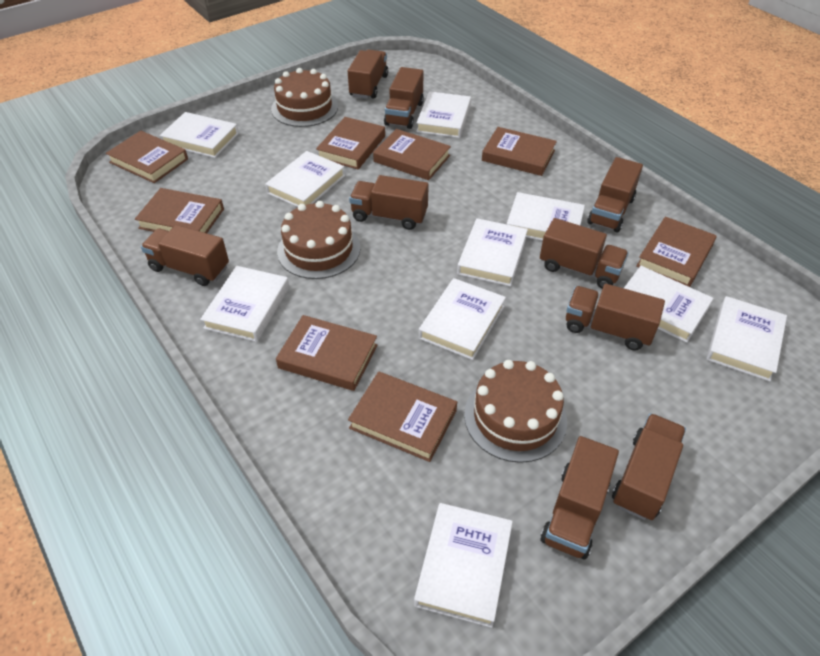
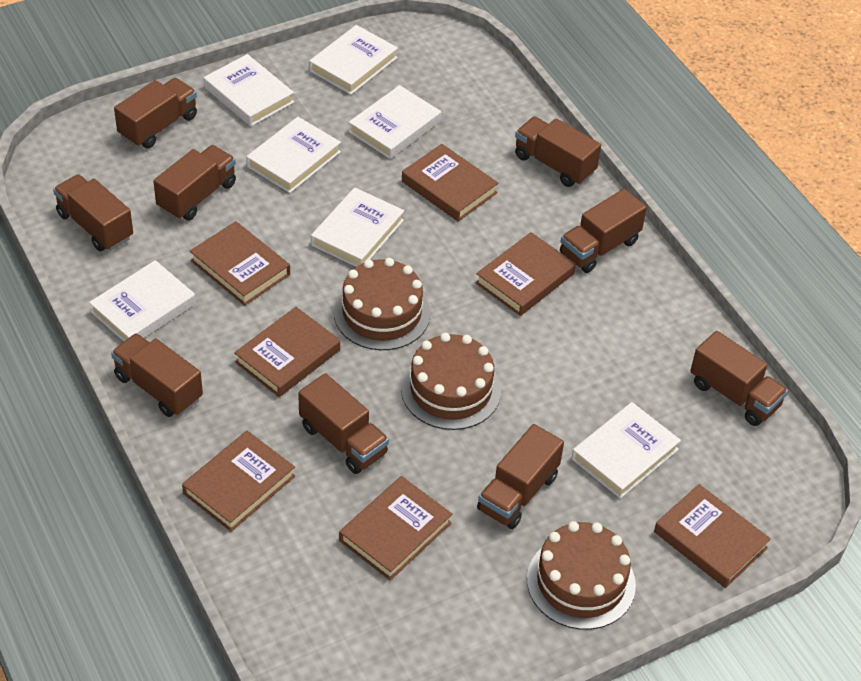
brown book: [106,131,188,183] [135,188,224,233] [276,315,378,391] [316,117,385,169] [348,371,457,462] [373,129,451,180] [482,127,557,176] [636,217,717,287] = 8 -> [182,431,295,532] [190,221,290,306] [234,307,340,397] [339,476,452,581] [402,144,498,221] [476,232,576,316] [654,484,771,588] = 7
white book: [160,112,239,158] [200,266,289,342] [265,151,345,207] [414,503,513,628] [416,91,471,138] [419,278,506,360] [457,218,528,286] [507,192,585,241] [624,266,714,343] [707,296,787,381] = 10 -> [89,260,196,342] [204,54,294,126] [246,117,341,193] [309,25,398,95] [311,188,404,267] [349,85,441,159] [572,402,681,499] = 7

